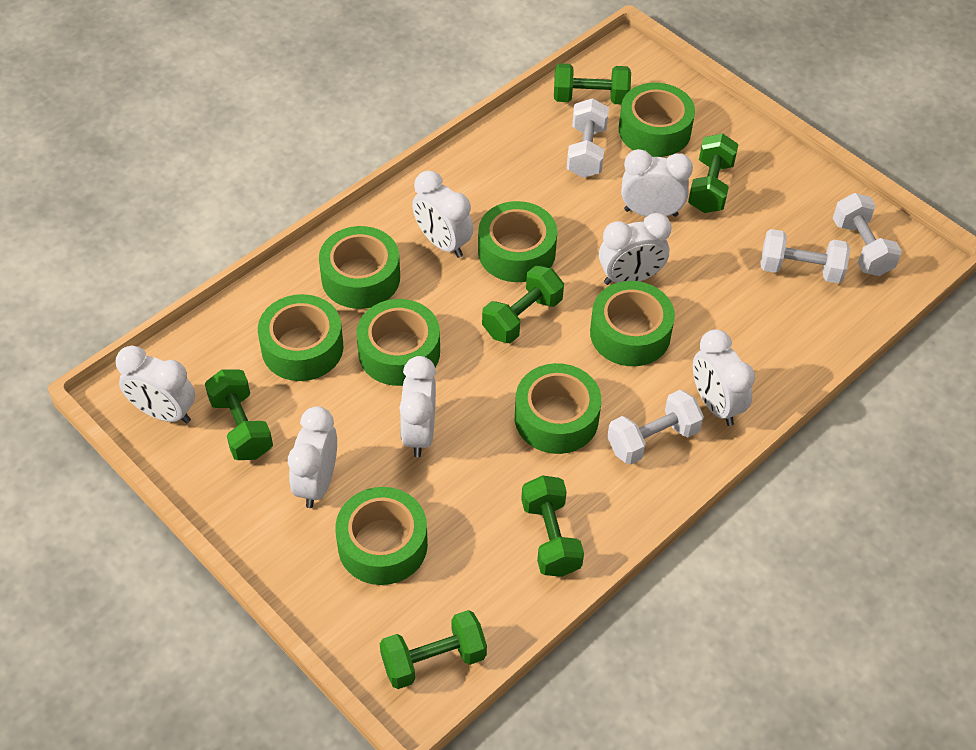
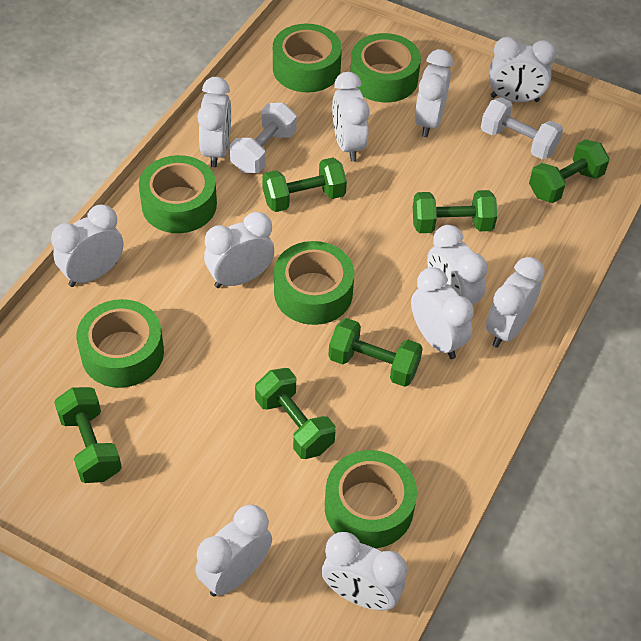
green tape: [258,294,343,381] [319,226,400,309] [335,487,428,585] [356,299,440,386] [478,201,557,282] [515,363,601,454] [590,281,675,366] [619,83,695,157] = 8 -> [77,299,164,388] [139,155,217,233] [273,24,342,92] [274,241,354,325] [325,450,417,549] [350,33,421,102] = 6
white clock: [116,345,195,423] [288,406,337,508] [399,356,436,457] [412,171,473,258] [599,213,671,285] [621,149,693,217] [693,329,755,426] = 7 -> [51,205,123,287] [195,504,272,596] [197,77,231,167] [204,212,274,288] [322,532,407,610] [332,72,370,162] [411,267,474,359] [415,49,453,137] [427,225,488,305] [486,257,545,348] [490,37,557,102] = 11
white dumbbell: [566,98,609,178] [607,390,704,465] [761,229,850,283] [833,193,902,276] = 4 -> [230,103,297,173] [481,97,563,159] = 2

